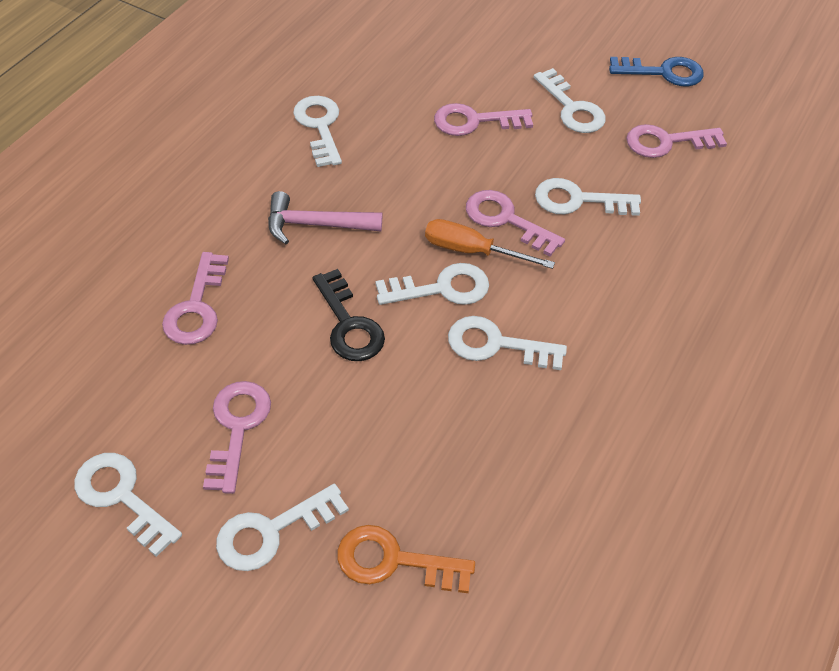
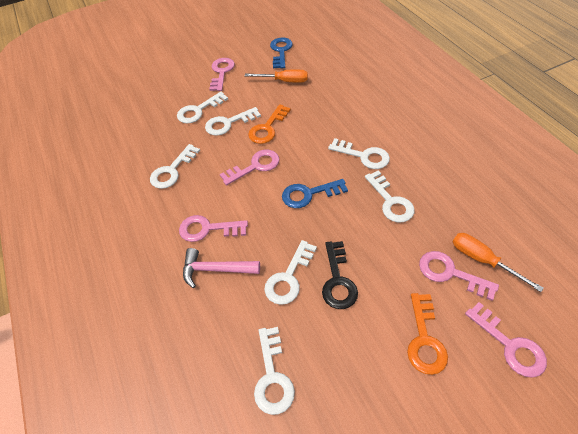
blue key: [609,57,704,86] = 1 -> [270,38,293,68] [282,179,348,208] = 2
orange key: [337,525,475,593] = 1 -> [248,104,291,144] [407,293,448,375] = 2
orange screwdriver: [425,219,555,269] = 1 -> [245,70,308,83] [453,233,544,292] = 2

